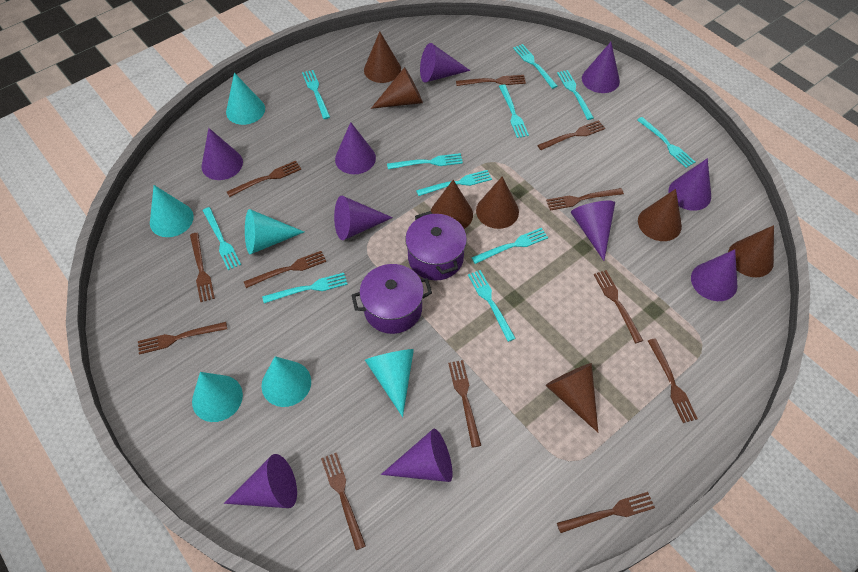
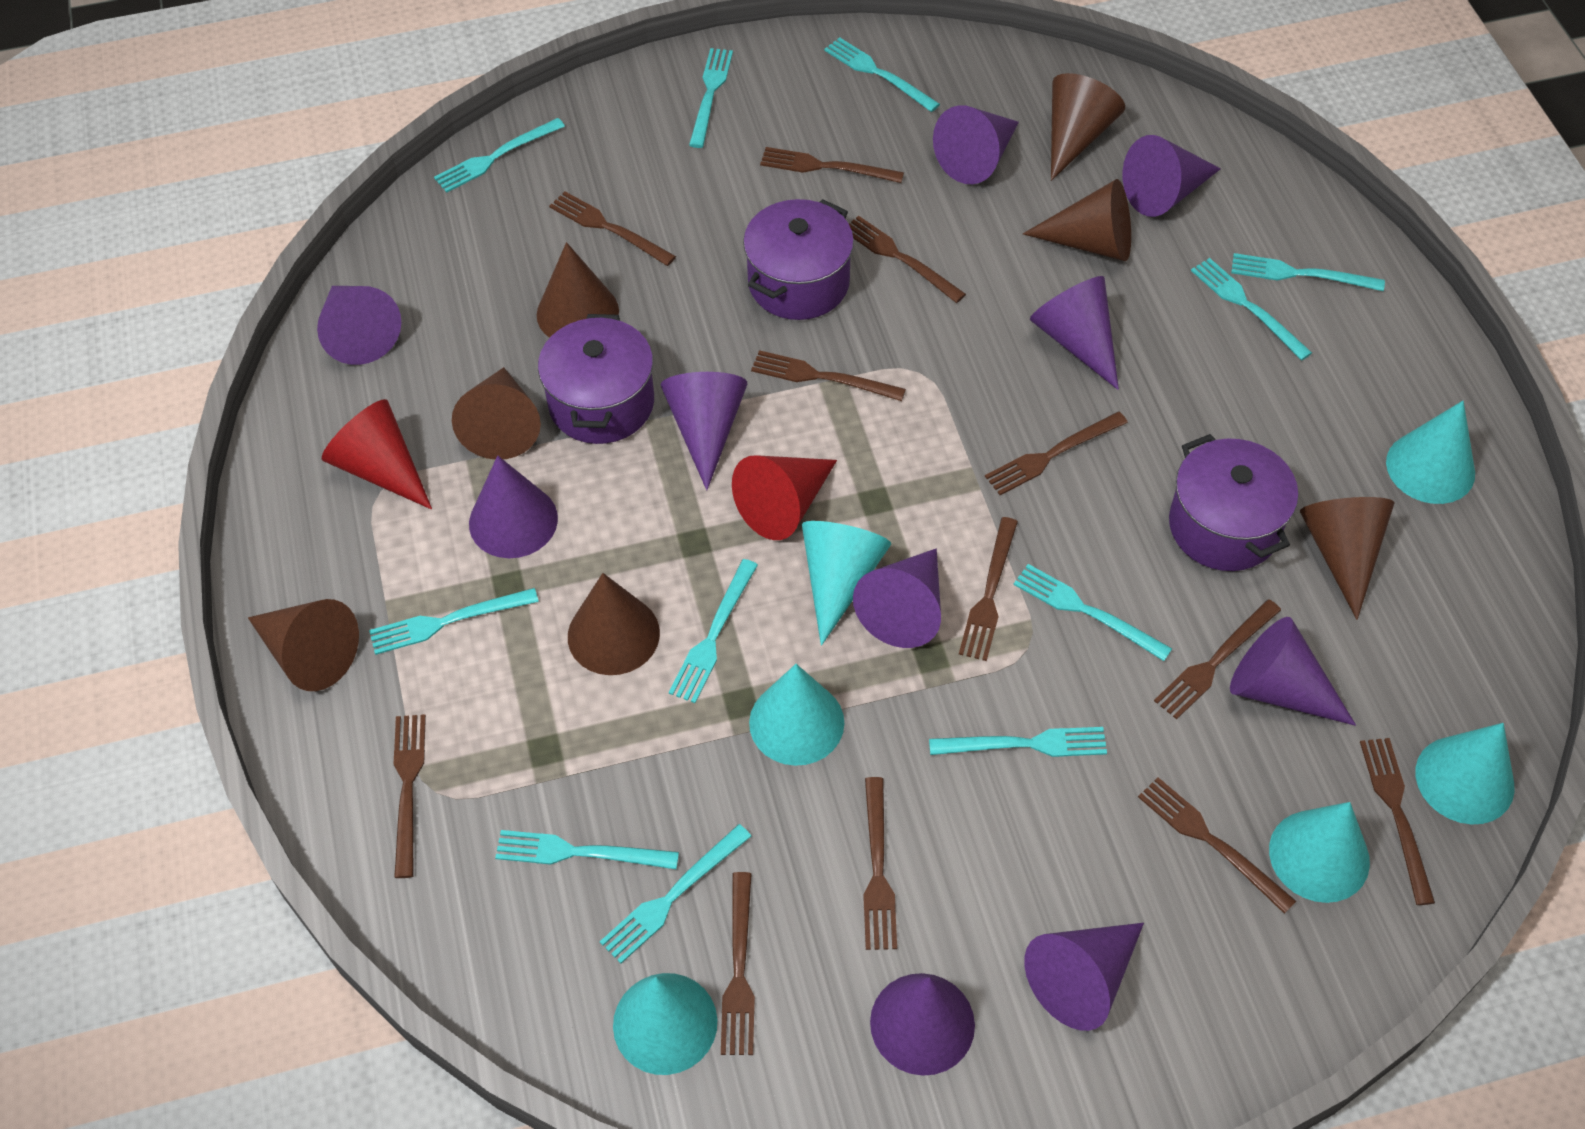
purple pot: [352,264,432,334] [405,211,467,280] = 2 -> [538,314,654,444] [743,199,854,320] [1169,434,1298,571] = 3
red cone: none = 0 -> [322,399,432,510] [732,455,837,540] = 2

